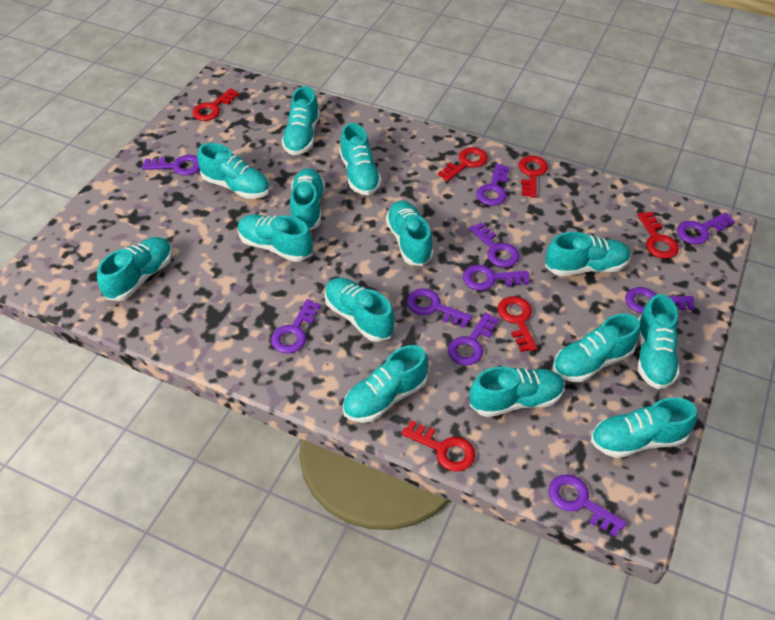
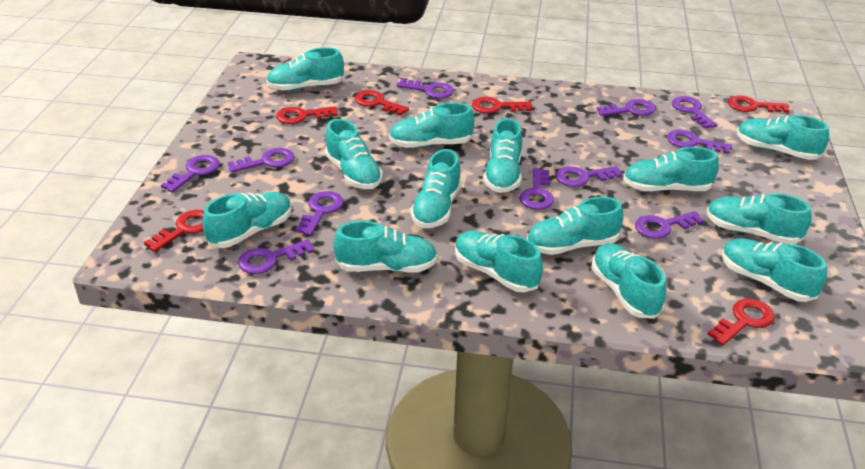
purple key: [142,155,200,175] [271,299,321,354] [407,288,473,328] [448,312,499,365] [463,265,529,290] [469,222,520,268] [476,164,509,206] [549,475,626,537] [625,287,695,313] [677,212,735,244] = 10 -> [161,155,220,193] [228,148,295,173] [238,239,314,274] [295,191,343,236] [396,79,454,99] [520,168,554,210] [556,166,622,187] [597,99,656,116] [635,211,704,239] [667,130,732,154] [672,96,717,129] = 11

